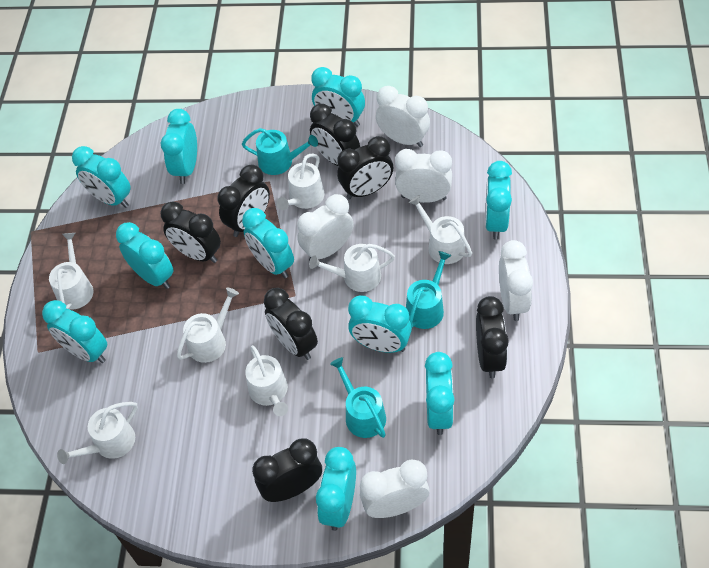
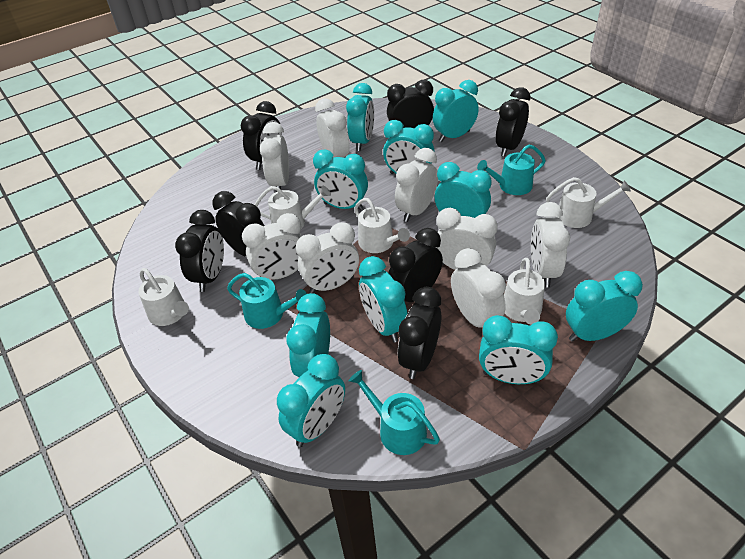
white clock: [297,194,354,261] [360,459,430,518] [376,86,430,147] [395,149,452,203] [499,240,533,321] = 5 -> [242,213,302,280] [260,122,289,192] [296,223,359,294] [315,98,350,157] [395,148,438,222] [436,208,498,270] [451,248,506,328] [531,202,570,287] = 8
white watering can: [49,233,93,310] [57,402,138,464] [177,287,239,363] [245,345,288,416] [277,153,324,210] [309,244,395,292] [409,195,472,264] = 7 -> [139,268,189,326] [255,186,331,229] [354,198,410,253] [504,258,545,325] [546,177,631,228] = 5

